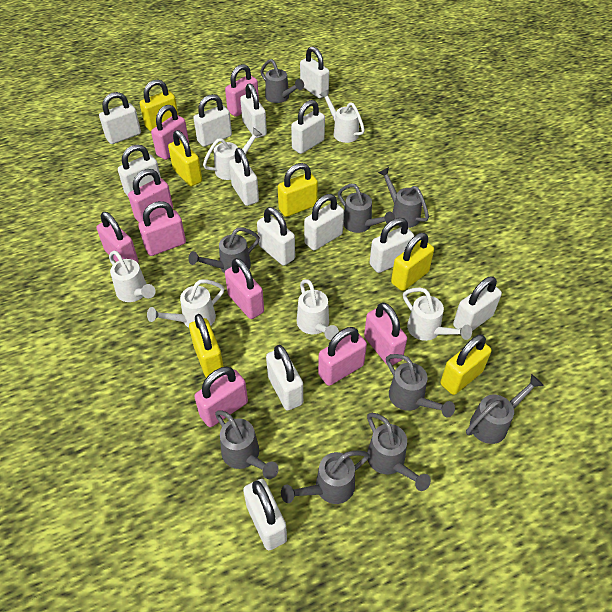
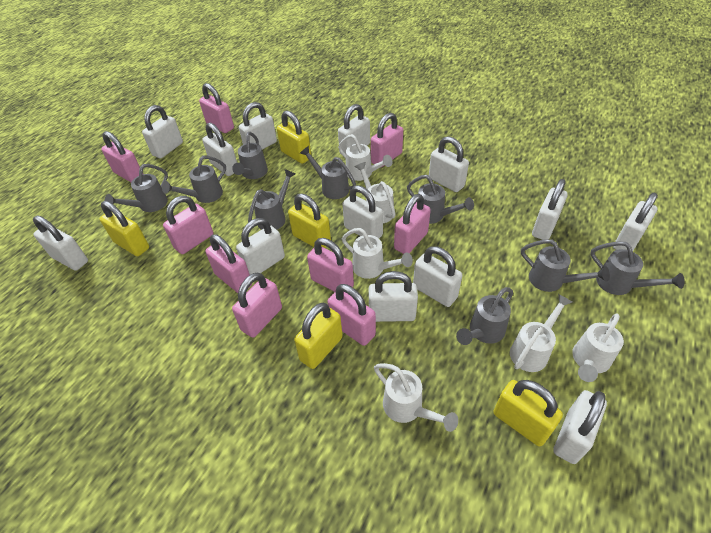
yellow padlock: [139,79,178,131] [168,130,202,186] [189,314,224,378] [278,163,318,217] [391,233,434,291] [440,334,491,395] = 6 -> [100,201,149,256] [277,111,311,164] [288,194,331,248] [294,303,343,369] [493,380,563,446] = 5

